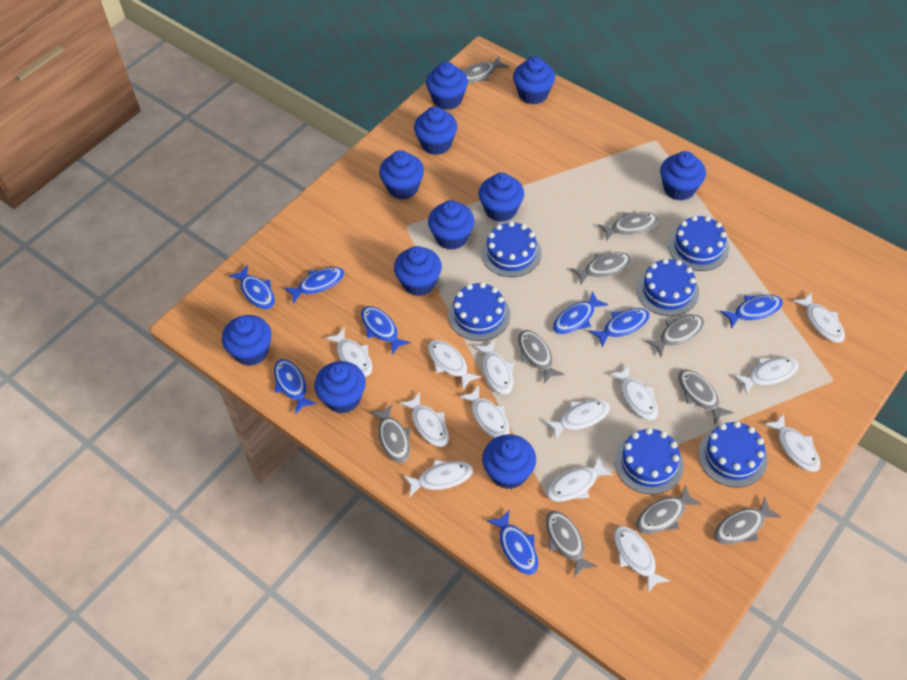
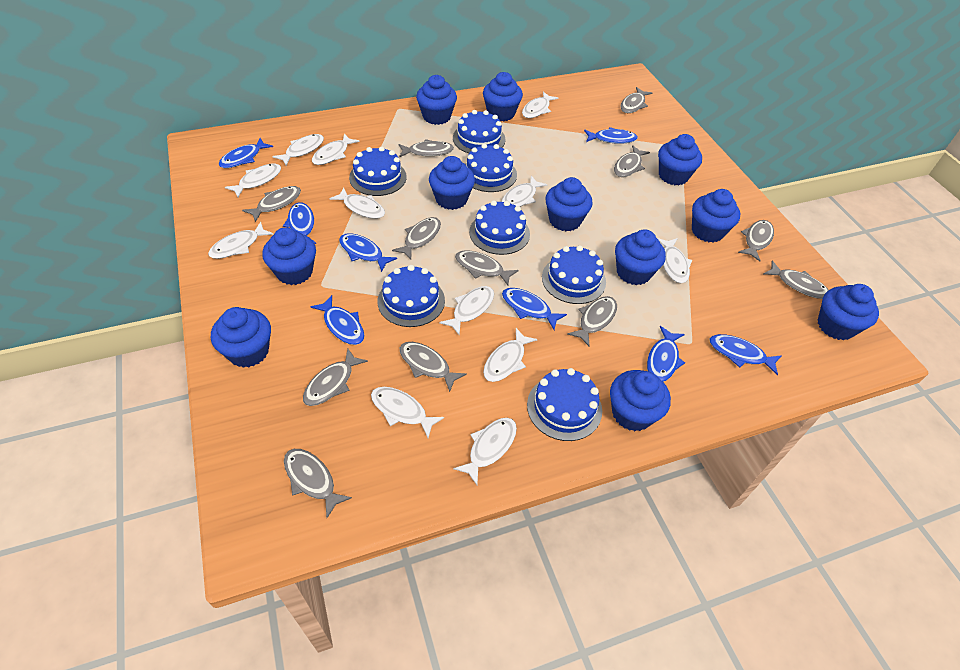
blue cake: [448,282,510,341] [482,221,542,277] [615,428,684,494] [637,258,699,316] [668,215,729,271] [698,421,768,487] = 6 -> [349,146,407,196] [378,265,445,327] [453,110,505,153] [465,144,517,192] [469,200,530,255] [527,368,602,441] [542,245,606,304] = 7
grey fish: [370,404,411,463] [463,55,509,83] [518,330,564,383] [546,511,598,578] [571,252,631,286] [598,212,658,241] [636,485,702,534] [646,315,704,357] [678,369,734,425] [714,497,781,545] = 10 -> [242,186,301,222] [284,449,352,518] [303,349,368,406] [392,217,441,260] [398,139,454,157] [400,342,467,392] [455,250,519,285] [567,296,617,346] [614,145,650,177] [620,87,652,113] [738,220,774,261] [764,261,829,299] = 12
white fish: [325,327,373,377] [400,392,449,447] [403,460,473,498] [428,340,481,390] [459,385,510,438] [474,340,514,395] [544,400,610,440] [547,457,613,502] [609,365,658,420] [614,526,670,593] [734,357,799,395] [764,413,821,472] [793,292,845,343] = 13 -> [208,222,274,259] [225,164,281,197] [272,134,324,166] [312,134,360,165] [329,187,385,219] [371,387,444,438] [439,286,494,335] [453,418,517,485] [483,328,538,382] [501,176,548,207] [522,92,558,118] [657,238,692,283] = 12

